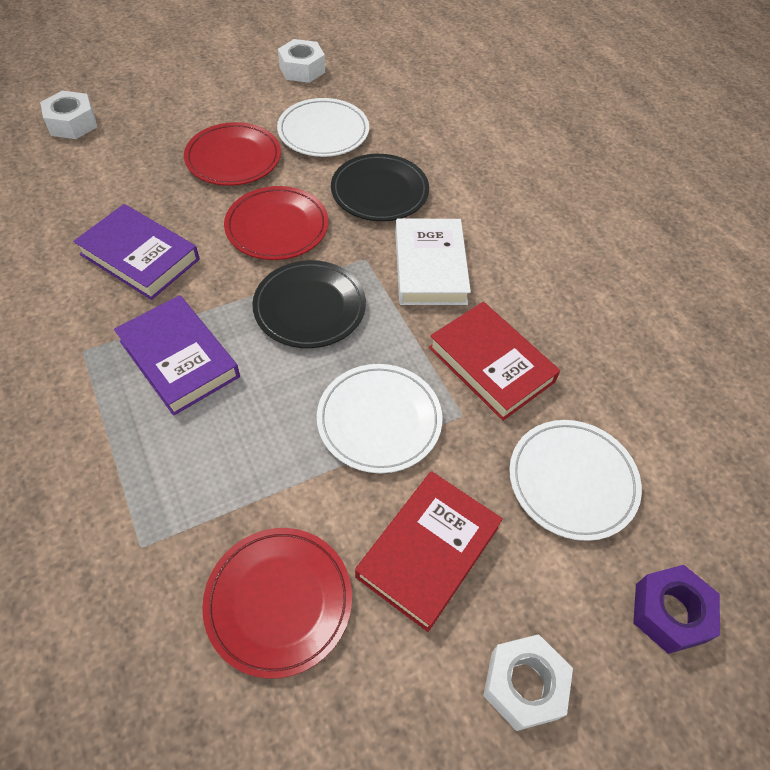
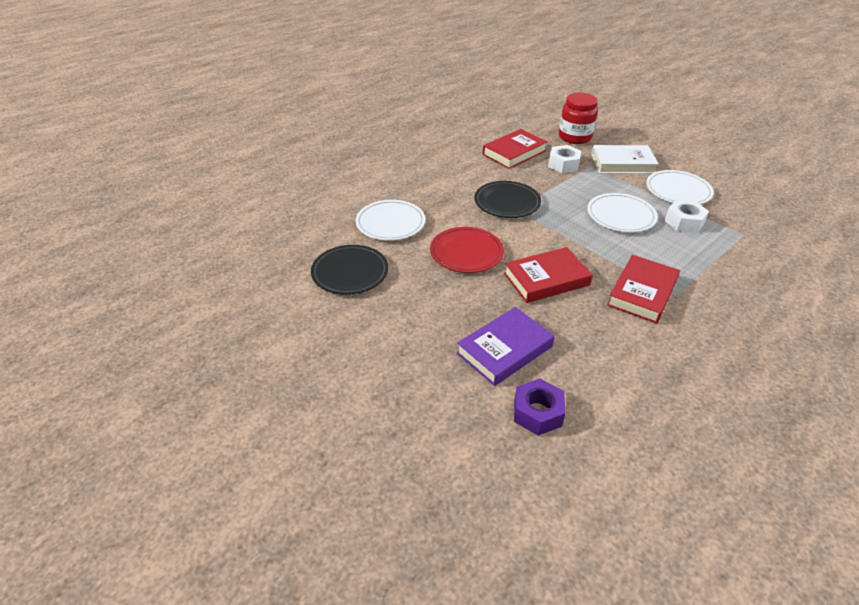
purple book: [73,204,200,300] [114,295,240,416] = 2 -> [457,307,555,386] = 1
red book: [355,471,503,632] [429,302,560,421] = 2 -> [483,129,547,169] [504,247,593,303] [607,255,680,324] = 3
red jar: none = 0 -> [559,93,598,144] = 1
red plate: [184,122,281,186] [202,528,352,679] [224,186,328,260] = 3 -> [430,227,504,273] = 1
white nut: [40,91,97,139] [278,39,325,83] [483,634,573,731] = 3 -> [548,145,581,173] [665,200,709,233] = 2

